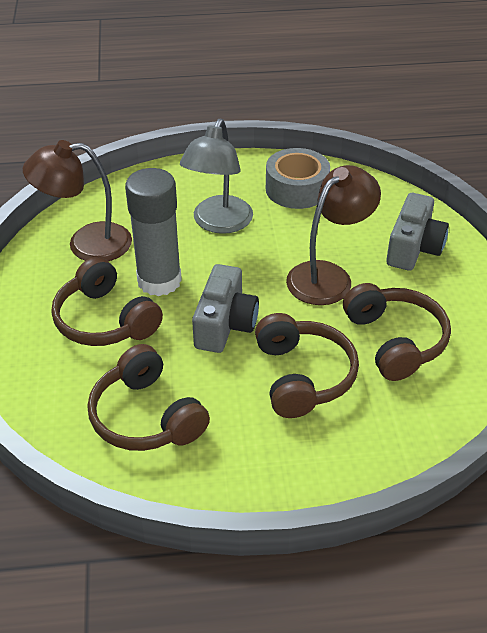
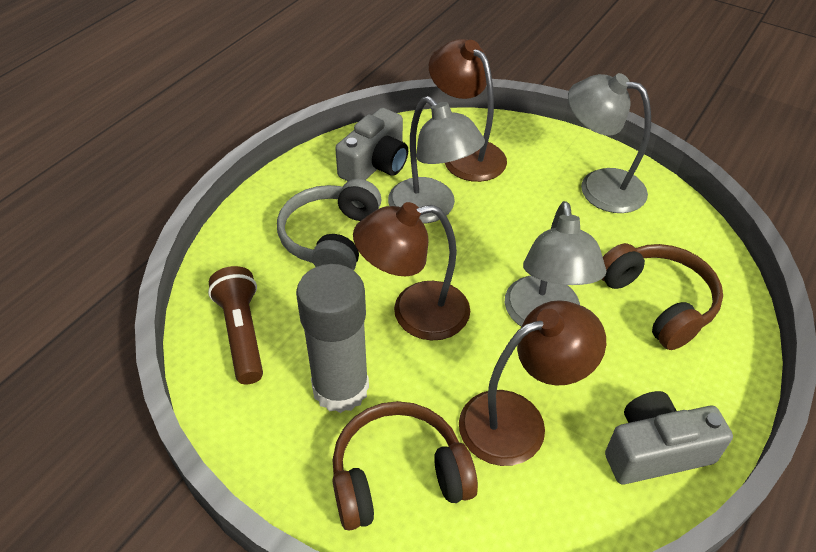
brown flashlight: none = 0 -> [208,266,263,384] = 1
brown headphones: [52,257,163,346] [88,344,210,451] [255,313,359,418] [343,283,451,381] = 4 -> [332,401,478,531] [602,243,723,350] = 2
brown lamp: [23,140,132,261] [286,165,381,305] = 2 -> [353,202,470,340] [429,39,507,182] [459,300,606,466] = 3
grey headphones: none = 0 -> [277,179,382,270] = 1
grey lamp: [180,119,253,234] = 1 -> [388,96,485,223] [505,201,606,326] [568,73,651,213] = 3
grey tape: [266,148,330,209] = 1 -> none = 0

